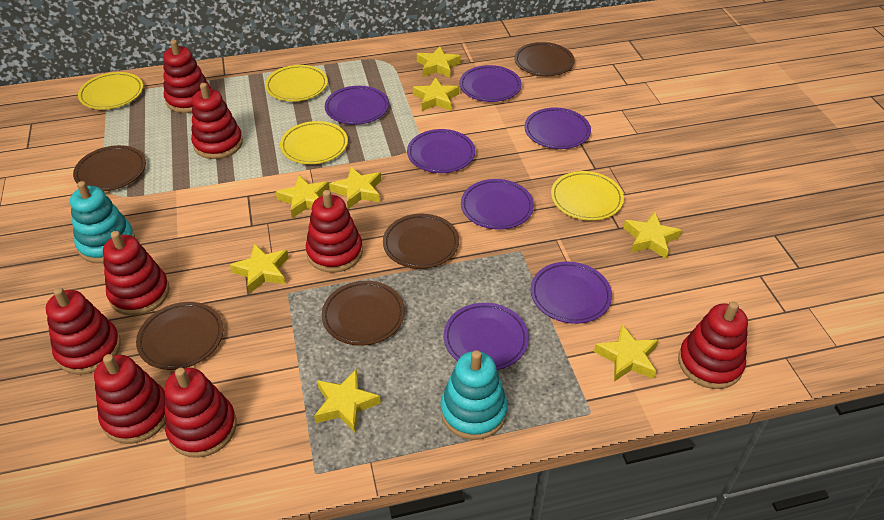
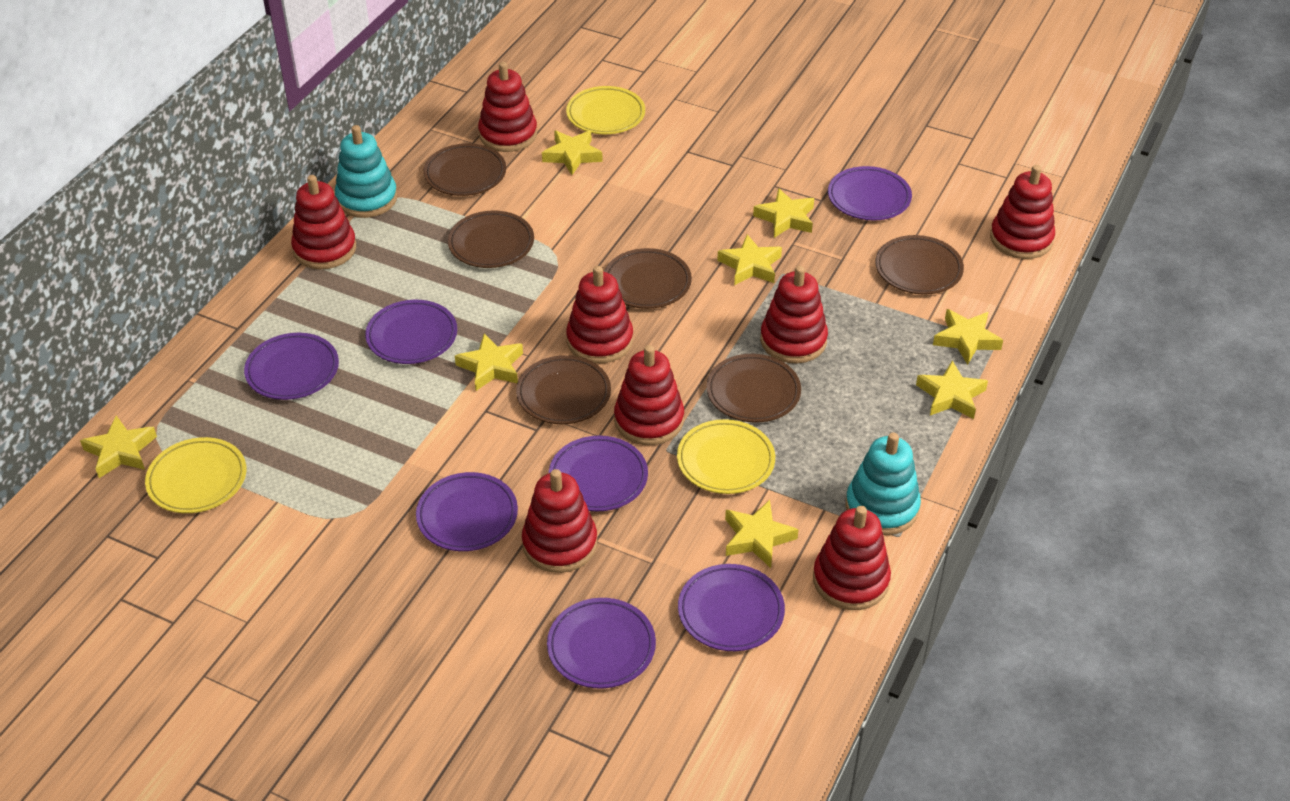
brown plate: [73,145,146,191] [136,302,223,370] [322,281,405,346] [383,214,459,269] [514,42,575,76] = 5 -> [424,143,506,196] [448,210,534,268] [516,355,611,424] [604,248,692,309] [706,354,801,422] [875,235,964,295] = 6
yellow plate: [78,72,143,110] [265,65,328,102] [280,121,348,164] [551,171,624,221] = 4 -> [145,437,246,513] [566,86,645,134] [677,419,775,494] = 3

